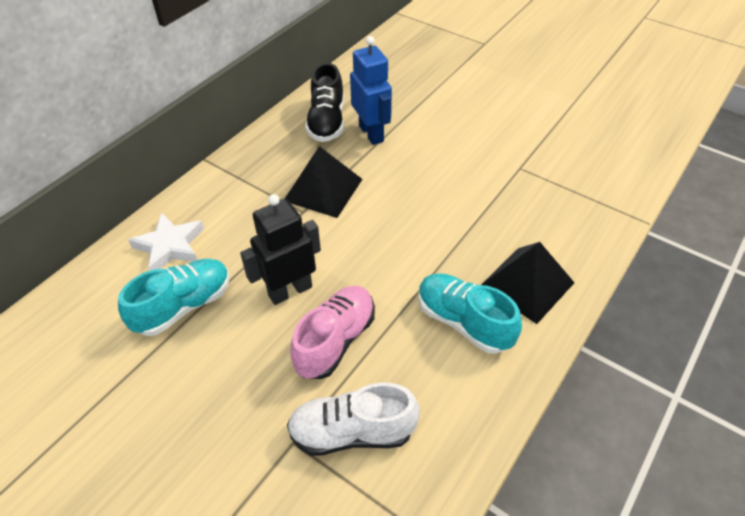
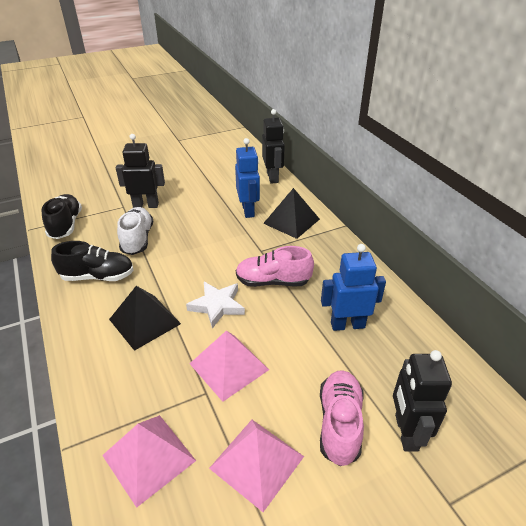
black robot: [240,194,321,305] = 1 -> [116,134,165,208] [262,109,285,184] [393,350,452,451] = 3
black shoe: [305,63,344,142] = 1 -> [41,194,82,239] [51,241,134,281] = 2
blue robot: [350,36,392,145] = 1 -> [235,138,260,218] [321,244,386,331] = 2
pink pyramid: none = 0 -> [102,415,196,508] [189,331,269,402] [209,420,304,512] = 3
pink shoe: [290,286,375,379] = 1 -> [236,246,314,287] [320,370,364,466] = 2
turquoise shoe: [118,259,230,336] [418,273,522,354] = 2 -> none = 0

